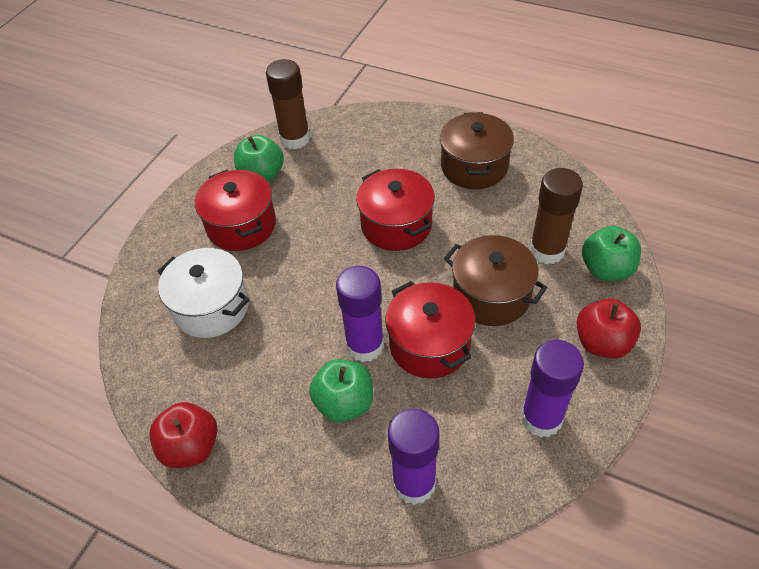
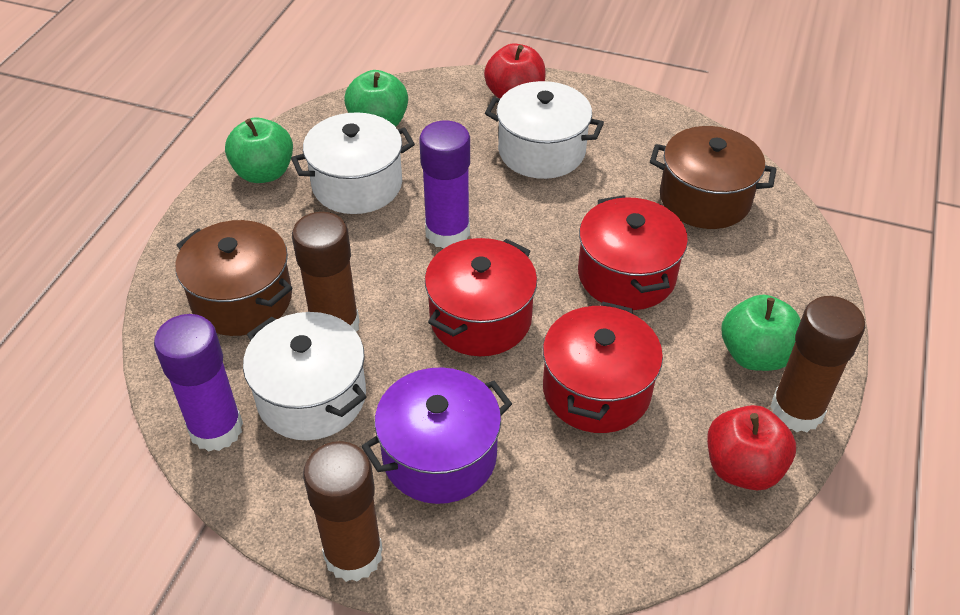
brown glue stick: [266,59,310,149] [529,168,583,264] = 2 -> [292,212,359,332] [303,441,383,582] [770,296,865,432] = 3
purple glue stick: [336,266,384,362] [388,409,439,505] [521,340,584,437] = 3 -> [154,314,243,452] [419,121,470,249] = 2
purple pot: none = 0 -> [362,367,512,504] = 1
white pot: [157,248,249,338] = 1 -> [243,312,366,440] [291,112,415,214] [485,81,604,179] = 3

